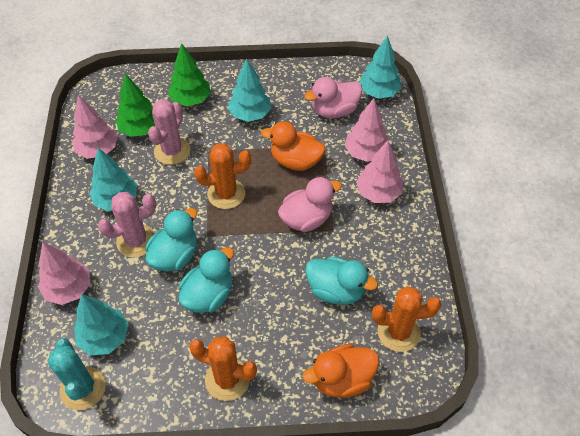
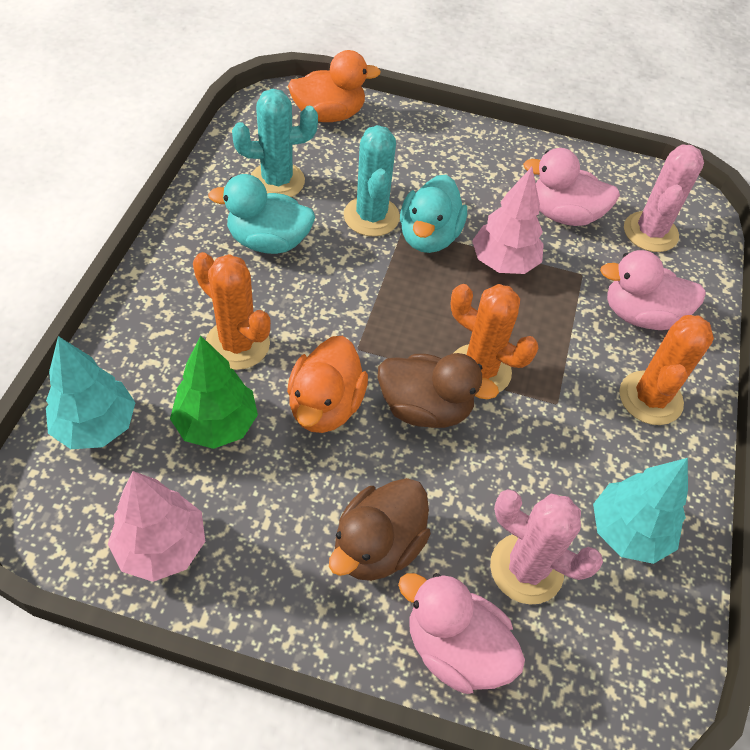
brown duck: none = 0 -> [329,478,431,581] [378,353,499,428] = 2
green tree: [116,73,155,137] [168,43,210,106] = 2 -> [170,335,258,449] = 1
pink duck: [278,177,342,232] [304,77,363,118] = 2 -> [398,573,525,694] [523,148,620,226] [600,250,706,330] = 3
pink tree: [38,242,91,305] [72,95,118,159] [344,98,388,162] [356,141,403,203] = 4 -> [108,471,205,582] [472,167,544,274] = 2
turquoise cactus: [48,338,106,410] = 1 -> [232,89,318,197] [344,125,400,236] = 2
turquoise duck: [145,208,197,271] [179,247,234,313] [305,257,378,305] = 3 -> [208,174,315,254] [400,175,467,253] = 2
turquoise tree: [74,294,129,355] [89,148,137,211] [228,58,271,122] [359,35,401,99] = 4 -> [46,336,135,449] [593,458,688,564] = 2

